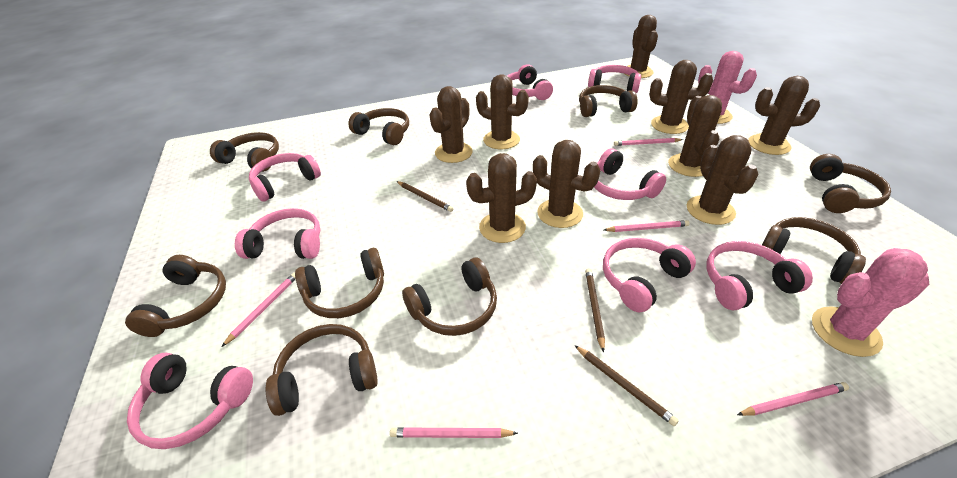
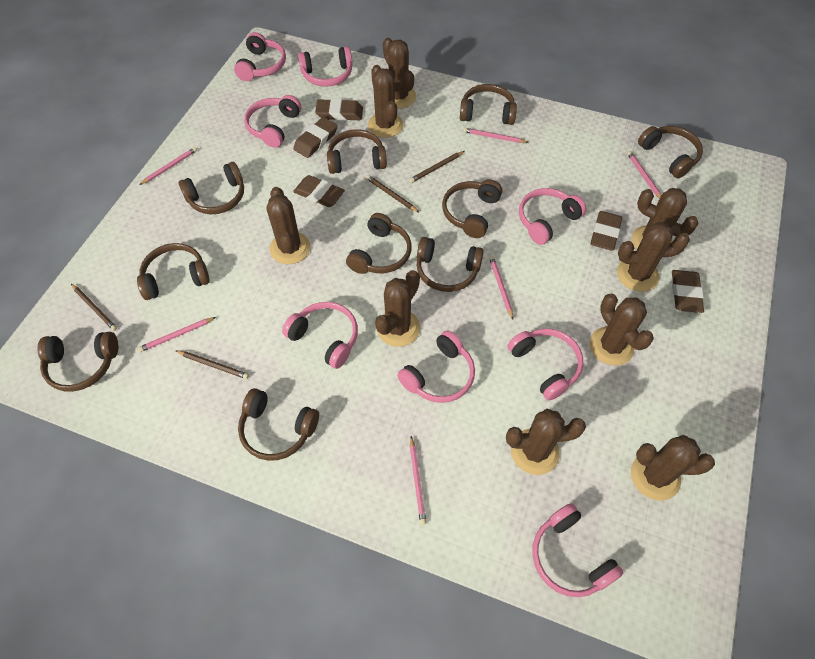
brown eraser: none = 0 -> [293,117,337,158] [293,175,345,207] [315,99,363,121] [590,211,622,251] [672,270,704,313] = 5
brown headphones: [125,255,226,337] [210,132,279,172] [266,324,378,416] [295,248,384,318] [348,108,409,145] [402,258,497,336] [579,85,638,117] [762,217,866,284] [810,154,891,213] = 9 -> [37,332,118,392] [137,243,210,300] [178,162,244,214] [238,388,319,461] [327,129,387,174] [346,213,412,274] [417,237,484,292] [442,179,502,238] [460,84,517,125] [638,126,703,178] = 10
brown pencil: [396,181,453,212] [574,345,679,426] [585,268,605,352] = 3 -> [71,284,117,331] [176,351,249,379] [366,175,420,213] [410,151,464,183] = 4
pink cactus: [698,51,757,124] [812,248,929,357] = 2 -> none = 0
pink pencil: [222,273,295,347] [390,427,518,438] [604,220,690,232] [614,138,683,146] [737,382,849,416] = 5 -> [138,317,216,352] [139,147,197,185] [410,436,426,525] [463,128,528,143] [489,256,513,319] [627,151,661,199] = 6

